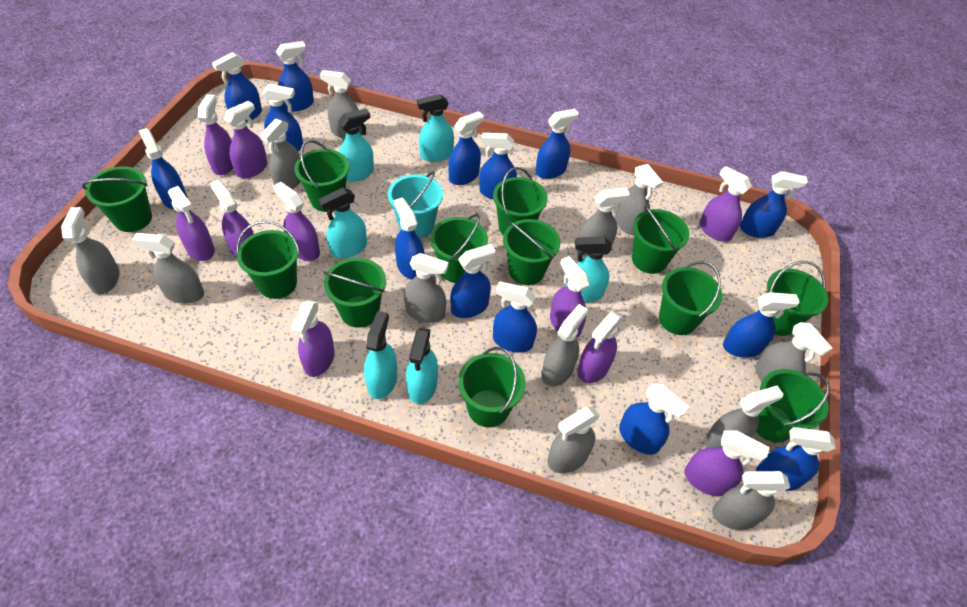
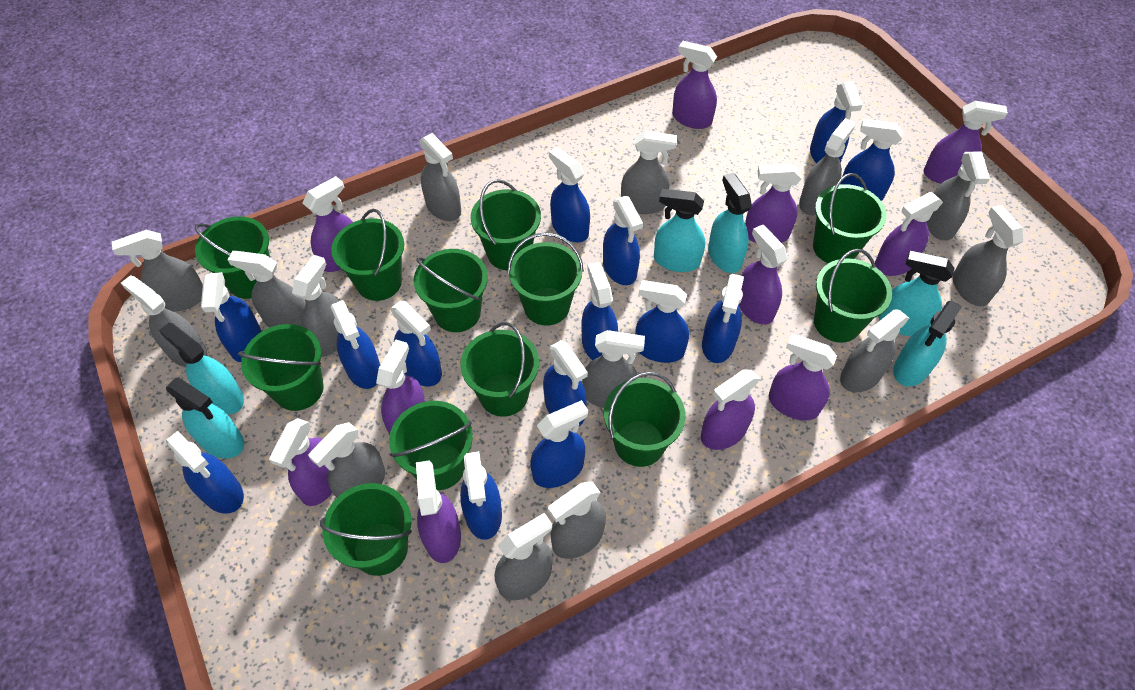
grey spray bottle: [61,207,120,294] [132,233,204,304] [260,118,301,189] [320,70,362,139] [404,253,449,323] [541,304,588,386] [547,407,600,473] [577,188,630,256] [615,164,663,236] [704,386,784,448] [712,471,790,530] [755,322,832,382] = 12 -> [112,230,203,312] [121,275,207,367] [228,251,305,328] [292,255,340,357] [308,422,385,498] [420,133,461,221] [495,513,553,600] [548,482,606,559] [582,330,645,408] [621,131,677,214] [799,118,855,215] [840,309,909,392] [926,152,990,241] [953,205,1024,306] = 14
purple spray bottle: [168,186,215,261] [198,94,233,175] [210,180,254,258] [224,101,268,178] [273,182,320,261] [291,300,335,377] [550,256,589,338] [577,312,623,383] [684,430,770,497] [700,166,752,242] = 10 -> [269,418,333,506] [303,176,353,272] [376,339,425,435] [416,461,461,563] [672,41,717,129] [701,370,760,450] [739,225,788,325] [745,164,802,243] [769,334,837,420] [875,192,943,276] [924,101,1008,184] = 11
turquoise bucket: [388,171,443,238] = 1 -> none = 0

